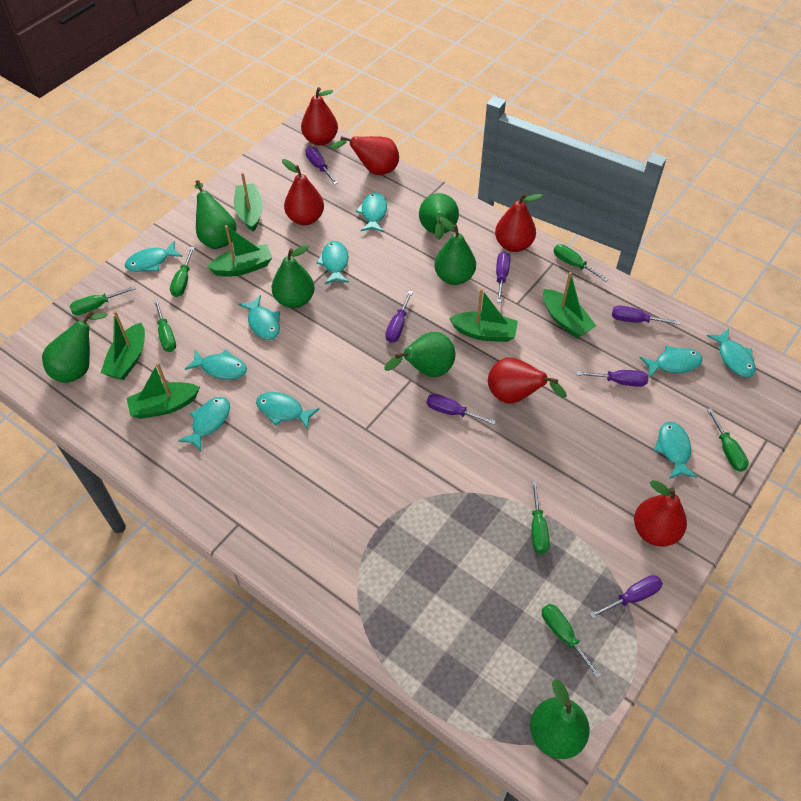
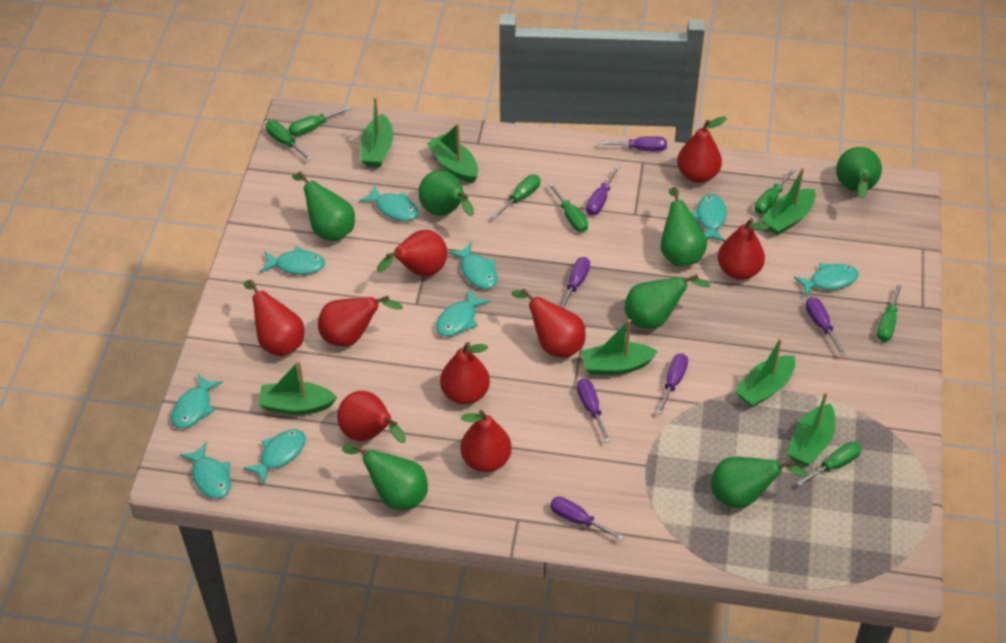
green boat: [100,311,145,380] [126,363,200,419] [207,225,272,277] [234,173,263,232] [449,289,518,342] [543,272,596,338] = 6 -> [258,361,337,415] [361,97,393,168] [426,123,478,183] [581,319,658,375] [735,338,795,408] [761,167,816,235] [787,392,835,467] = 7
red pear: [282,159,324,225] [301,87,338,146] [331,136,399,175] [488,357,567,404] [495,193,543,252] [634,480,687,547] = 6 -> [243,280,304,356] [318,296,403,347] [337,391,406,443] [377,230,447,276] [440,342,490,405] [460,410,512,472] [512,288,585,358] [677,116,727,183] [718,218,769,280] = 9
turquoise fish: [125,241,183,272] [178,397,230,451] [185,350,247,380] [238,295,280,340] [256,392,319,430] [316,241,349,284] [356,192,387,232] [640,346,703,378] [654,422,697,479] [707,329,755,377] = 10 -> [171,373,223,429] [180,442,231,499] [243,429,306,485] [261,246,325,275] [359,185,418,221] [436,289,491,337] [448,242,497,289] [692,194,727,242] [794,263,859,297] = 9

